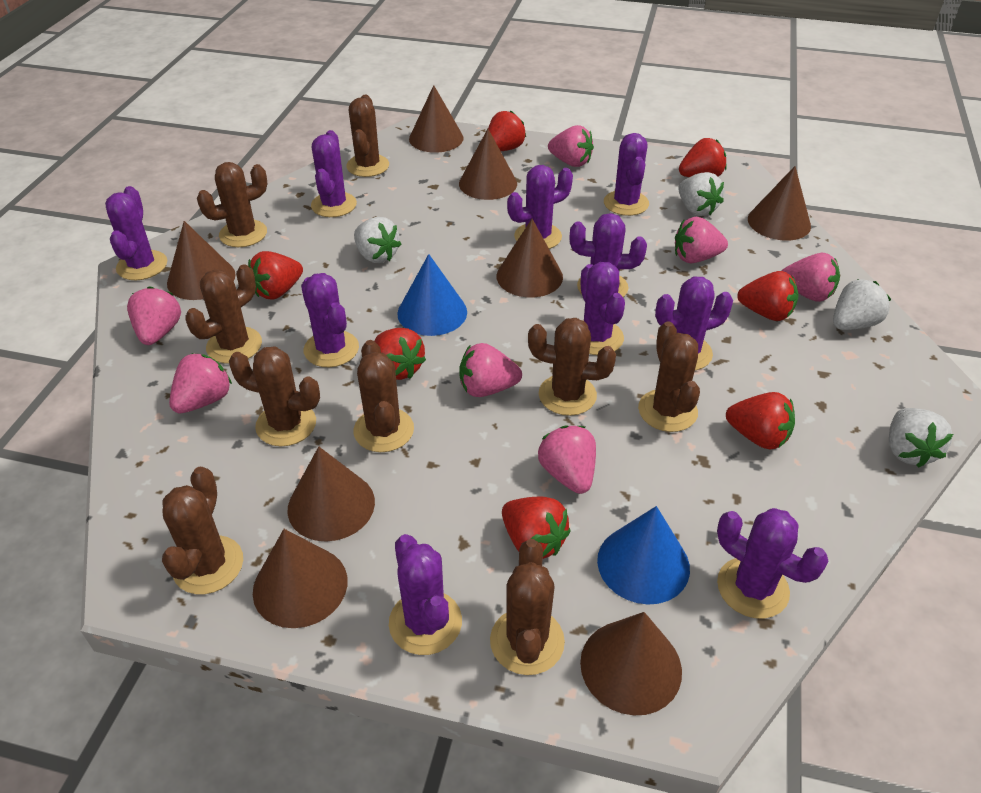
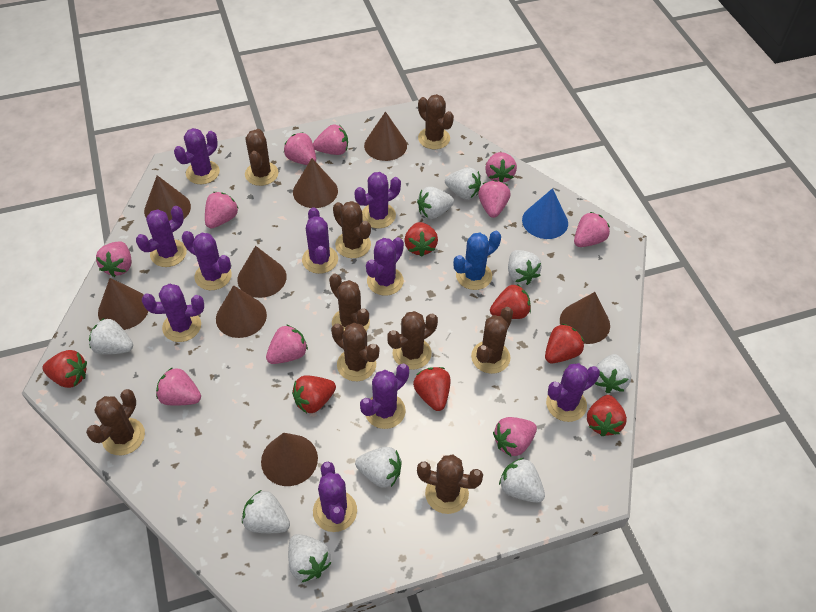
blue cactus: none = 0 -> [454,231,501,290] = 1
blue cone: [397,254,467,336] [597,506,690,604] = 2 -> [522,188,568,239] = 1
pink strawberry: [127,286,181,345] [169,353,232,413] [459,343,522,397] [538,425,596,494] [548,125,594,167] [675,217,728,263] [782,253,840,302] = 7 -> [96,241,131,277] [156,367,201,406] [205,192,239,228] [266,324,308,364] [284,132,316,165] [313,125,348,155] [478,180,510,218] [485,152,517,183] [493,417,537,456] [574,212,610,247] = 10
white strawberry: [354,217,401,263] [678,172,724,216] [833,279,891,330] [889,408,953,468] = 4 -> [89,318,133,355] [242,490,290,533] [288,534,331,582] [355,447,401,488] [417,187,454,219] [445,168,481,200] [499,458,545,503] [508,250,542,285] [595,354,631,393] = 9

